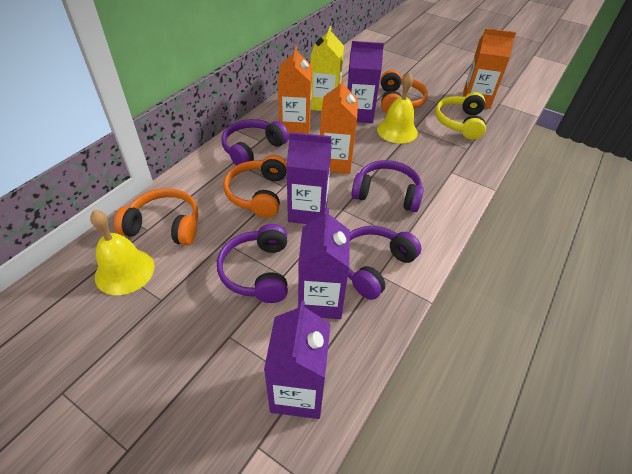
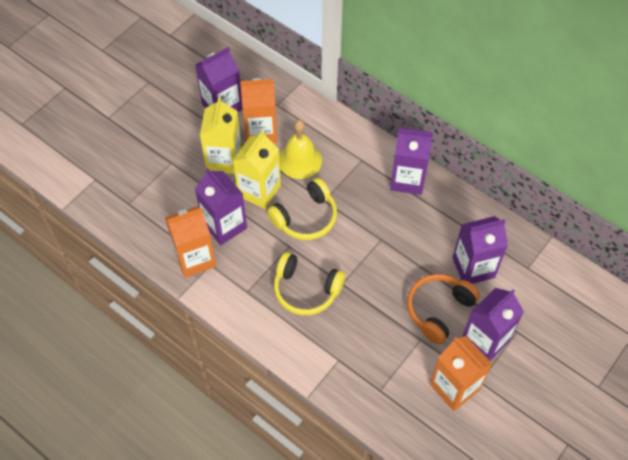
orange headphones: [114,188,198,245] [223,155,287,218] [381,70,428,113] = 3 -> [407,274,480,344] = 1
purple carton: [264,301,331,419] [286,132,332,224] [298,208,350,319] [347,41,384,123] = 4 -> [195,47,243,112] [195,168,247,245] [390,127,433,195] [452,216,508,284] [462,288,524,361] = 5
purple headphones: [217,224,288,303] [221,119,289,166] [348,226,422,300] [351,160,424,212] = 4 -> none = 0
yellow bell: [90,210,154,295] [377,72,418,144] = 2 -> [279,120,322,179] = 1
yellow carton: [310,26,344,111] = 1 -> [200,97,242,174] [233,130,281,209] = 2
yellow headphones: [435,92,486,140] = 1 -> [267,178,337,240] [274,252,345,315] = 2

